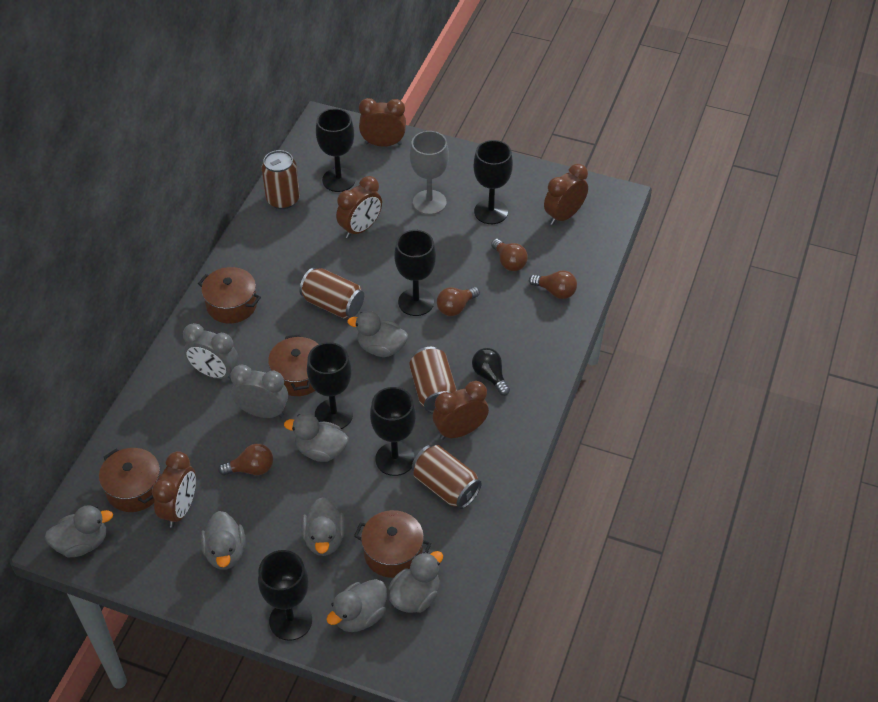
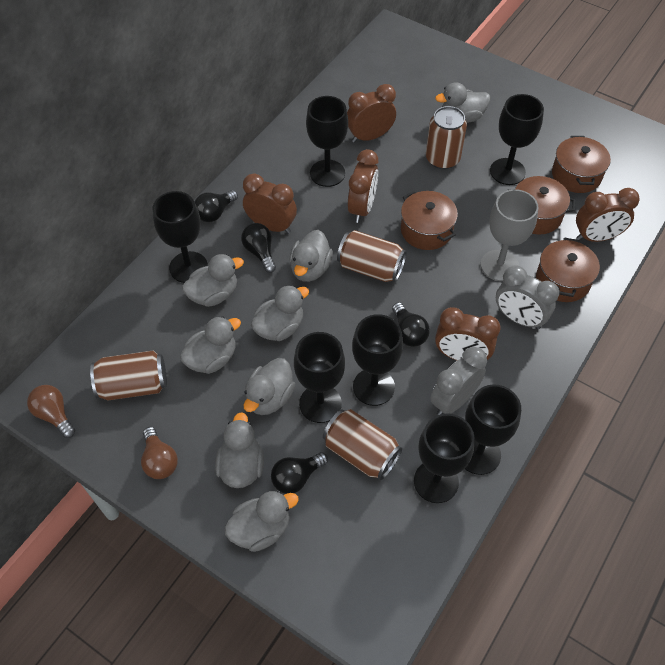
black goblet: [258,550,312,641] [307,342,353,429] [316,108,356,192] [370,387,416,476] [394,230,436,316] [474,140,513,224] = 6 -> [153,191,208,283] [294,332,345,423] [306,96,348,187] [352,314,403,406] [414,413,474,503] [465,385,521,475] [490,94,544,185] = 7
black light bulb: [472,348,510,396] = 1 -> [195,190,238,222] [241,223,276,273] [271,452,328,494] [392,302,430,347] = 4
brown light bulb: [218,444,273,475] [437,287,480,316] [491,239,528,271] [529,270,577,299] = 4 -> [27,385,75,438] [141,427,178,479] = 2
grey duck: [45,505,113,557] [200,511,246,570] [284,413,349,462] [301,497,346,556] [326,579,387,632] [347,311,408,357] [389,551,443,613] = 7 -> [180,316,241,374] [182,254,244,307] [215,412,264,488] [224,491,299,552] [243,358,295,415] [251,285,309,341] [289,230,333,282] [435,82,490,123] = 8

